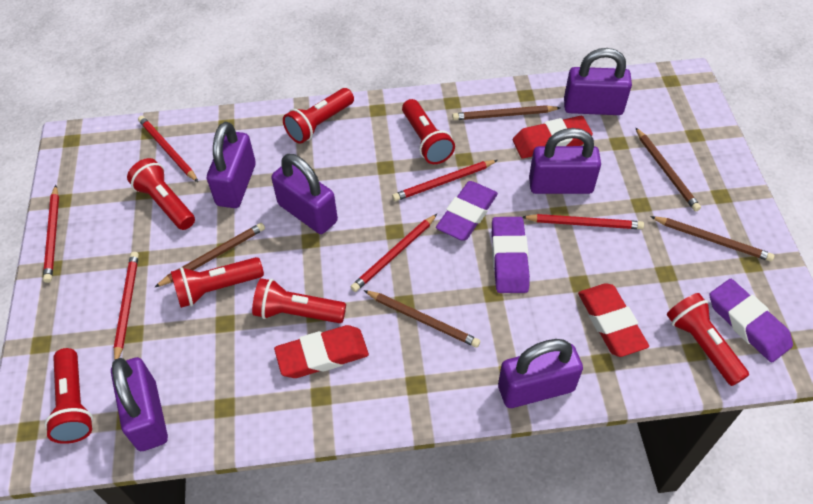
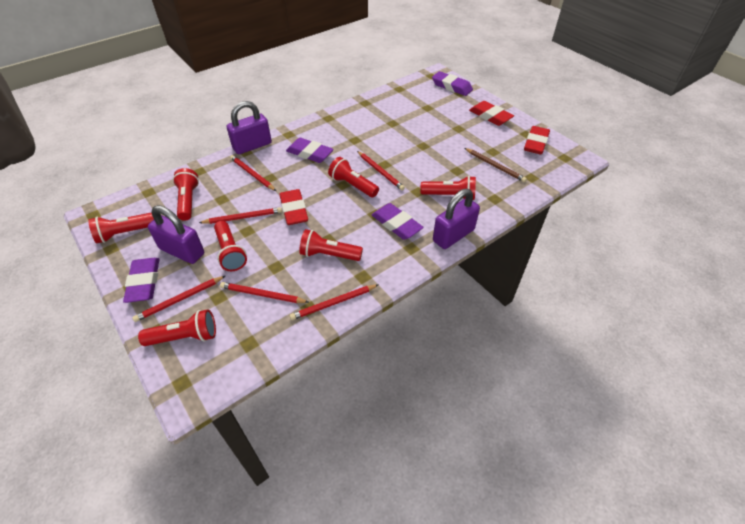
brown pencil: [154,223,265,288] [364,290,480,348] [452,105,560,120] [635,127,701,211] [650,216,774,262] = 5 -> [465,148,527,182] = 1
purple eraser: [436,181,498,240] [492,217,530,293] [709,279,793,363] = 3 -> [123,258,160,303] [286,138,334,163] [371,203,424,240] [432,71,473,96] = 4
purple padlock: [111,357,168,451] [207,122,256,208] [271,154,338,234] [498,339,583,408] [529,128,601,194] [564,48,632,115] = 6 -> [148,205,204,264] [227,101,272,154] [433,189,480,249] = 3

